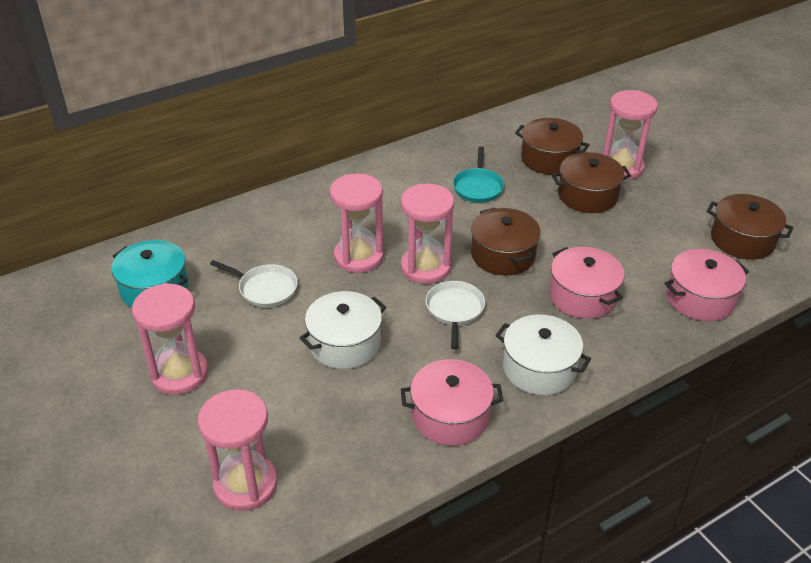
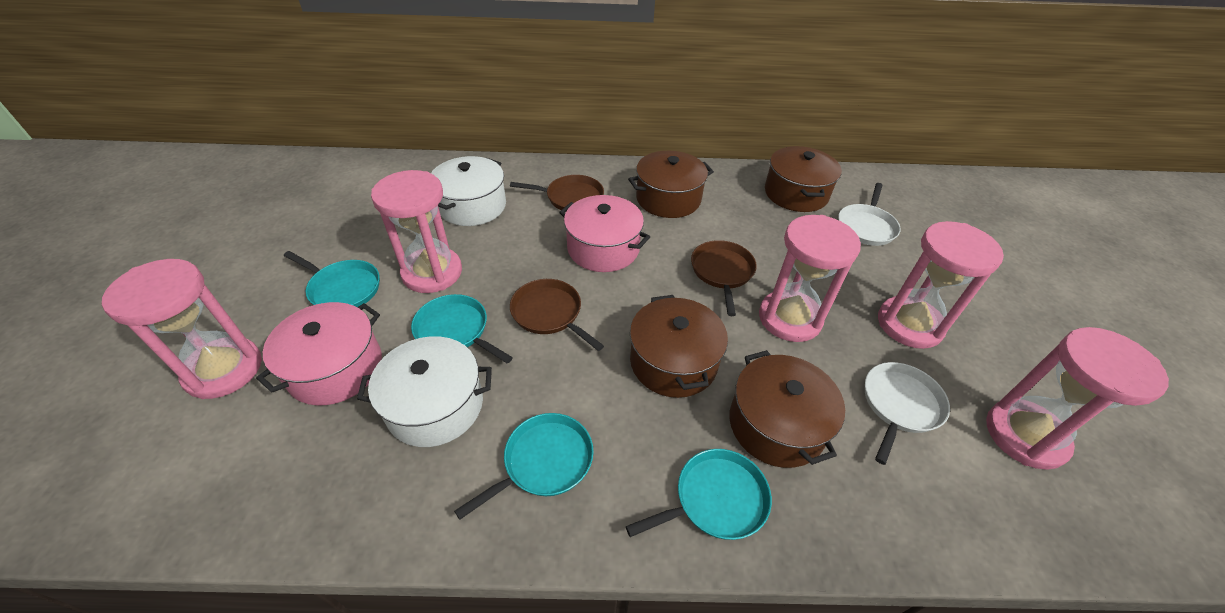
brown pan: none = 0 -> [510,175,604,210] [510,279,604,351] [691,240,757,316] = 3
pink pot: [401,359,503,446] [549,247,625,319] [665,249,749,321] = 3 -> [256,302,382,406] [559,195,650,272] = 2
turquoise pan: [453,147,504,202] = 1 -> [284,251,380,307] [411,294,513,364] [454,413,594,520] [626,449,772,540] = 4
turquoise pot: [111,240,189,308] = 1 -> none = 0

